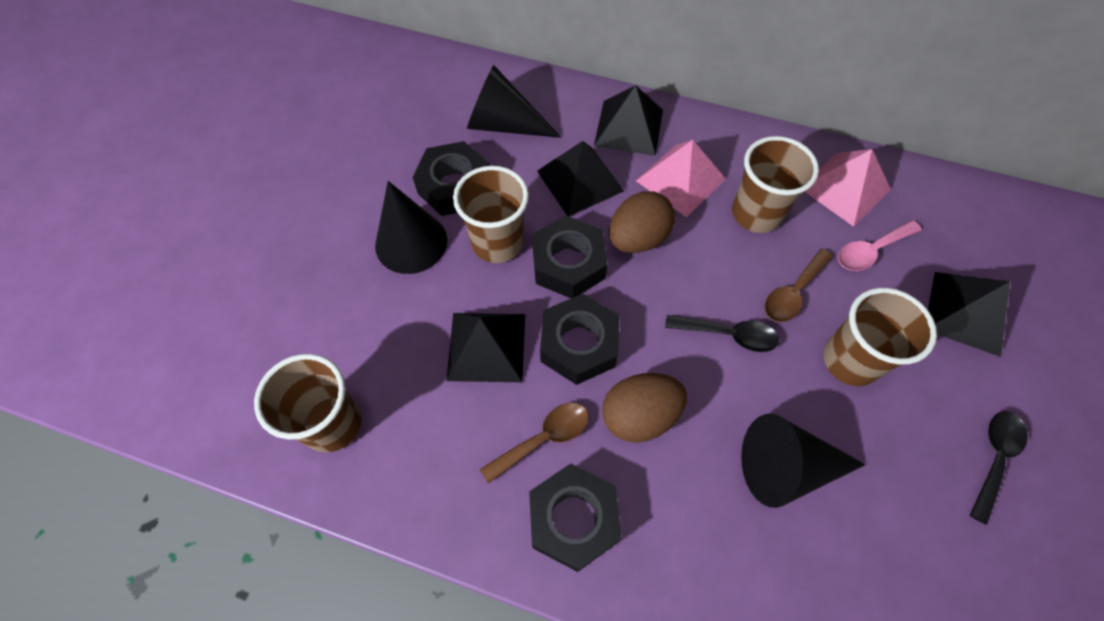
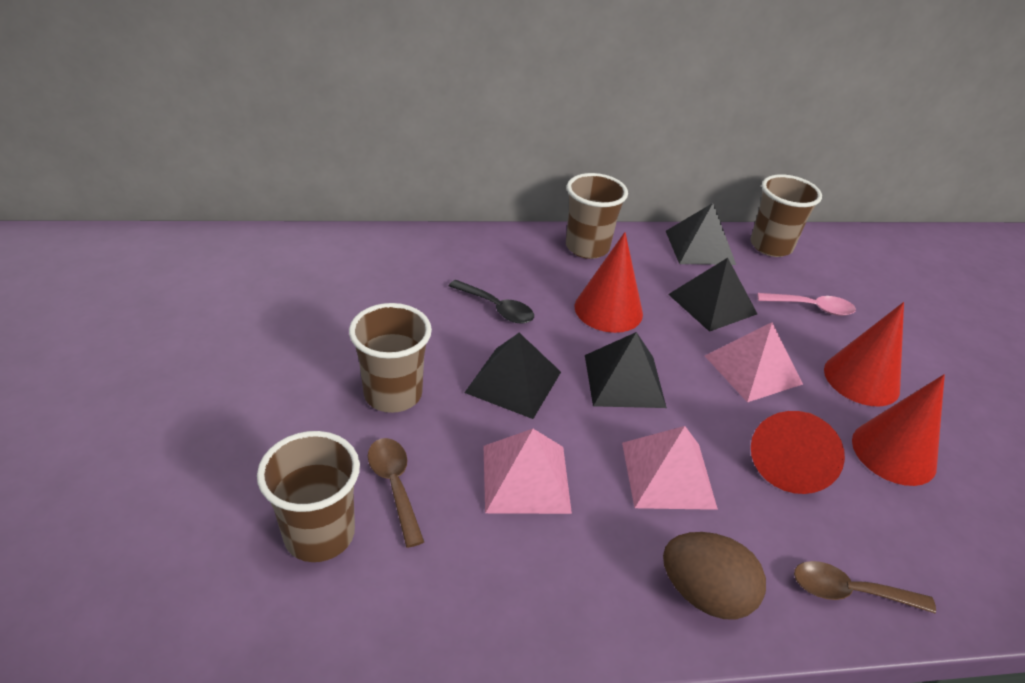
black cone: [375,181,447,274] [467,65,561,138] [741,414,865,508] = 3 -> none = 0
black nut: [413,141,489,216] [529,463,622,572] [532,215,608,298] [540,294,620,385] = 4 -> none = 0
black spoon: [665,315,779,352] [970,411,1028,525] = 2 -> [449,280,534,324] = 1
brown egg: [602,373,687,443] [609,191,675,253] = 2 -> [663,532,766,619] = 1
pink pyramid: [636,140,726,217] [804,149,891,227] = 2 -> [483,429,572,514] [622,426,718,510] [705,322,803,402] = 3
red cone: none = 0 -> [575,232,643,333] [751,411,845,494] [824,302,904,406] [852,374,945,486] = 4

